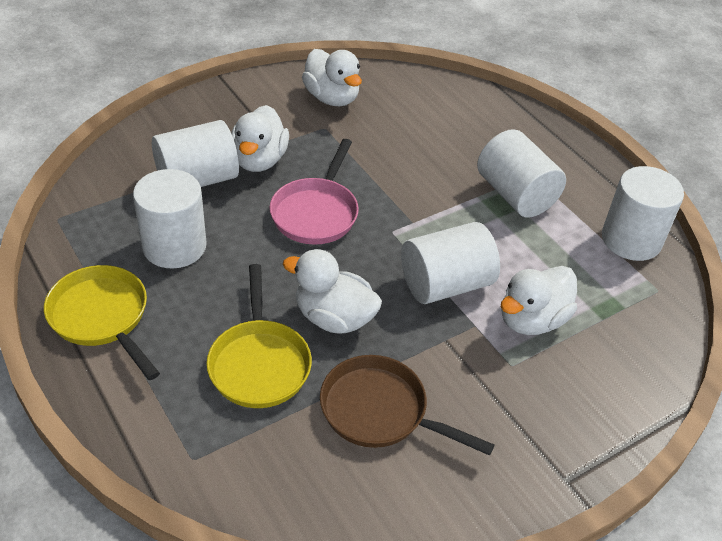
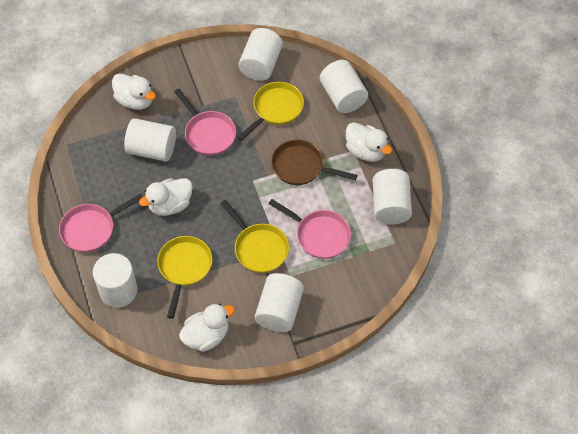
pink pan: [270,139,359,245] = 1 -> [59,194,143,252] [174,89,236,156] [268,199,351,259] = 3
white cylinder: [133,169,207,269] [152,120,239,187] [401,222,500,304] [477,129,566,218] [602,166,684,261] = 5 -> [93,253,138,308] [124,118,176,162] [239,28,283,81] [255,273,304,332] [320,60,368,113] [373,169,412,225] = 6
yellow pan: [44,265,160,380] [206,264,312,408] = 2 -> [157,236,212,319] [220,200,289,273] [237,82,304,141] = 3

